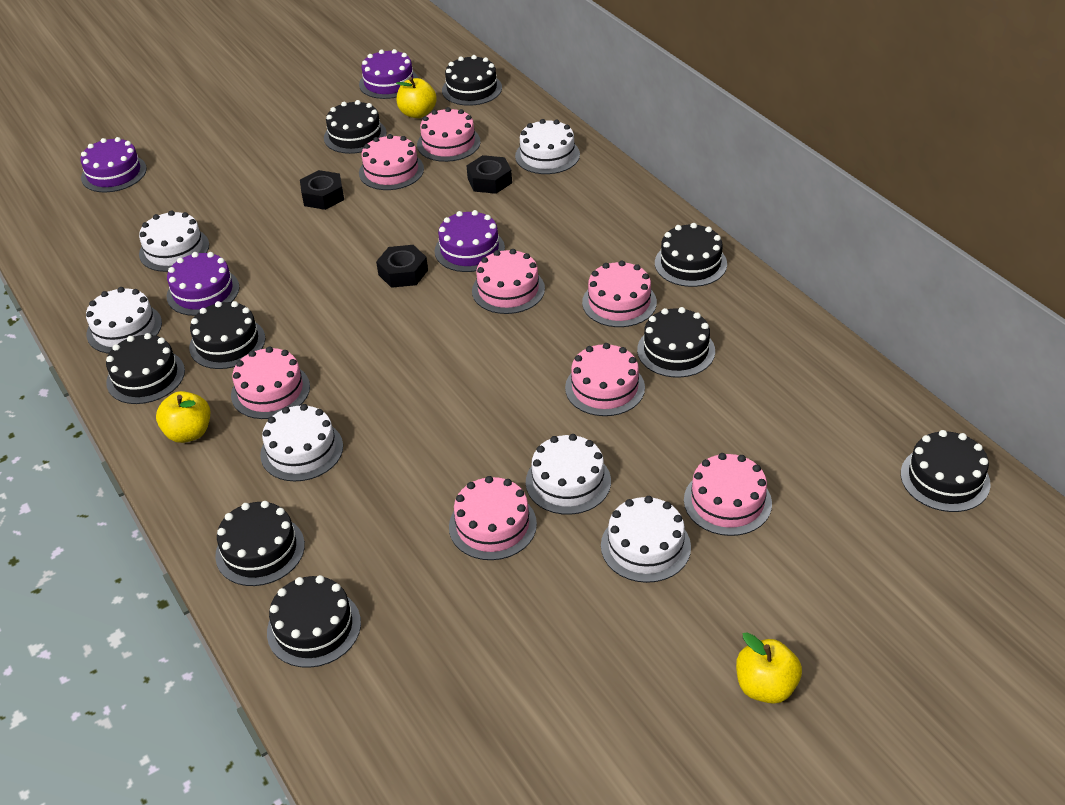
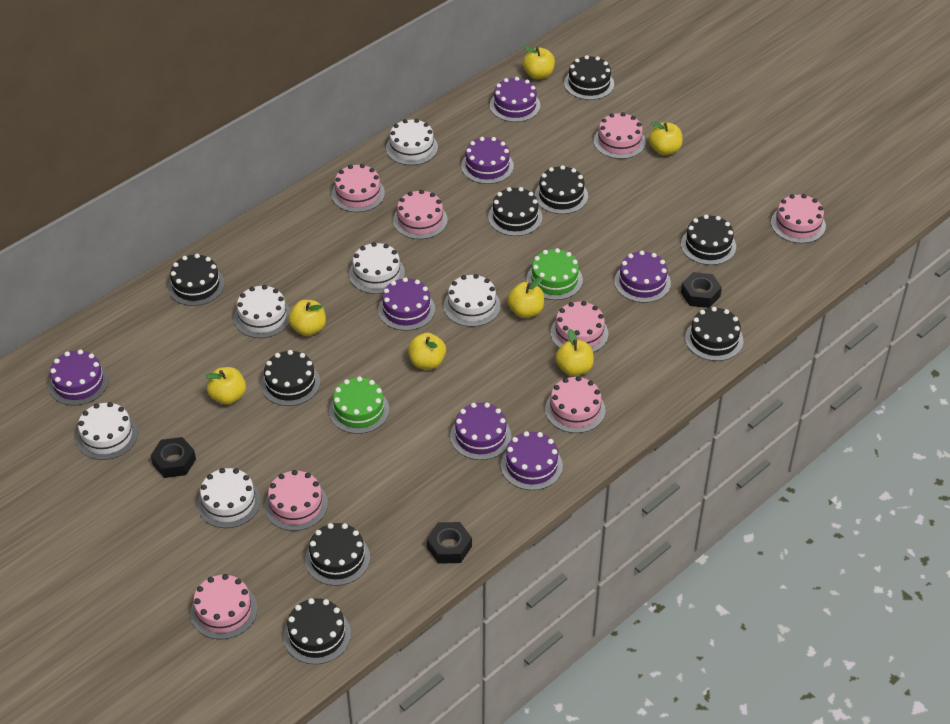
green cake: none = 0 -> [329,377,389,434] [527,248,583,300] = 2
purple cake: [81,137,147,192] [167,252,239,316] [359,49,418,99] [434,210,505,272] = 4 -> [49,350,109,406] [378,277,435,331] [450,403,511,460] [461,137,514,184] [490,77,540,122] [501,431,563,490] [614,251,671,303] = 7
yellow apple: [156,391,210,443] [396,77,437,118] [736,632,802,704] = 3 -> [205,367,246,405] [288,300,326,336] [408,333,446,369] [507,277,544,318] [523,46,555,79] [555,329,594,376] [649,121,683,155] = 7

